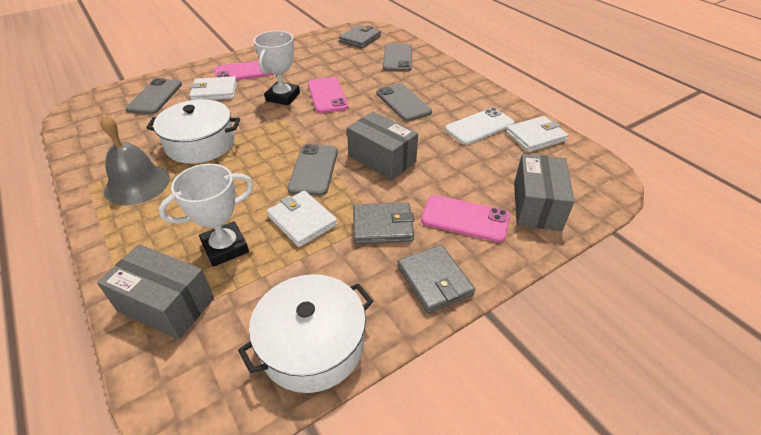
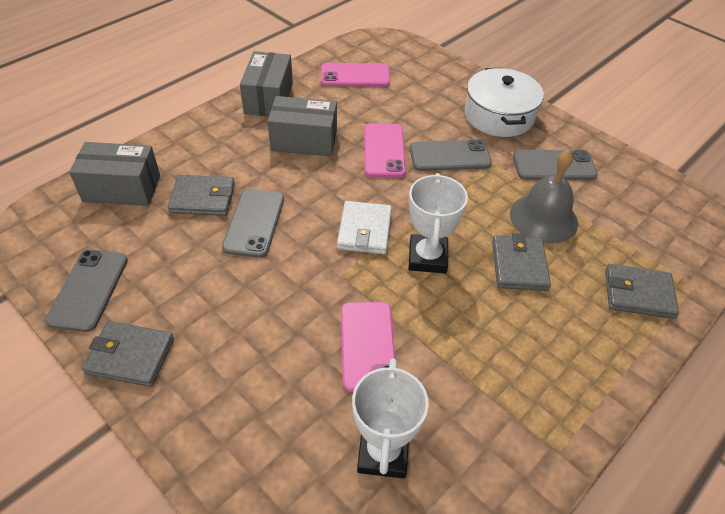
grey wallet: [339,25,381,48] [353,202,414,244] [397,245,475,314] = 3 -> [82,321,174,387] [168,175,235,216] [492,233,551,291] [605,264,679,319] = 4
white phone: [445,107,514,145] = 1 -> none = 0
white pot: [146,99,240,164] [238,274,373,393] = 2 -> [465,68,544,137] = 1
white wallet: [189,76,237,100] [267,190,337,247] [506,116,568,152] = 3 -> [337,201,392,254] = 1

